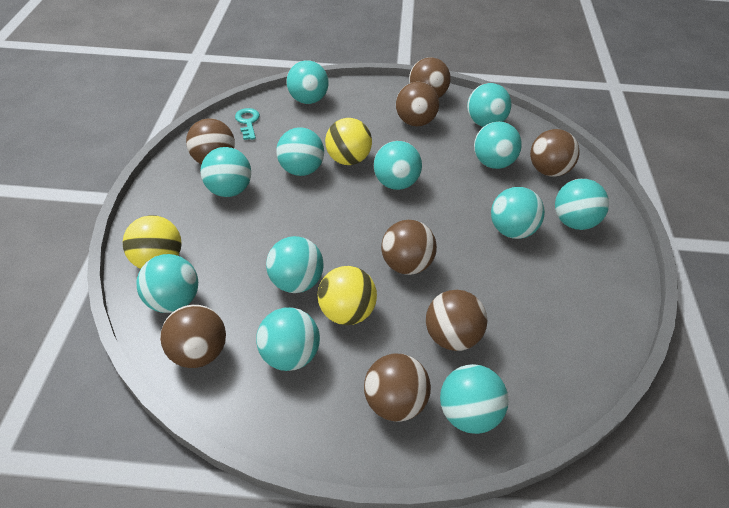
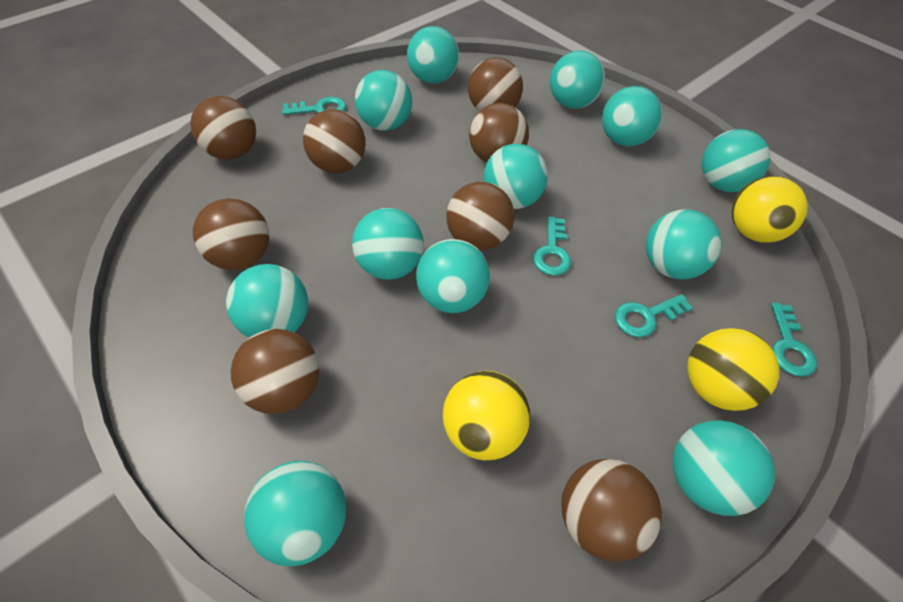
turquoise key: [235,108,260,140] = 1 -> [282,97,346,115] [533,216,571,276] [615,294,693,337] [771,303,817,376] = 4

